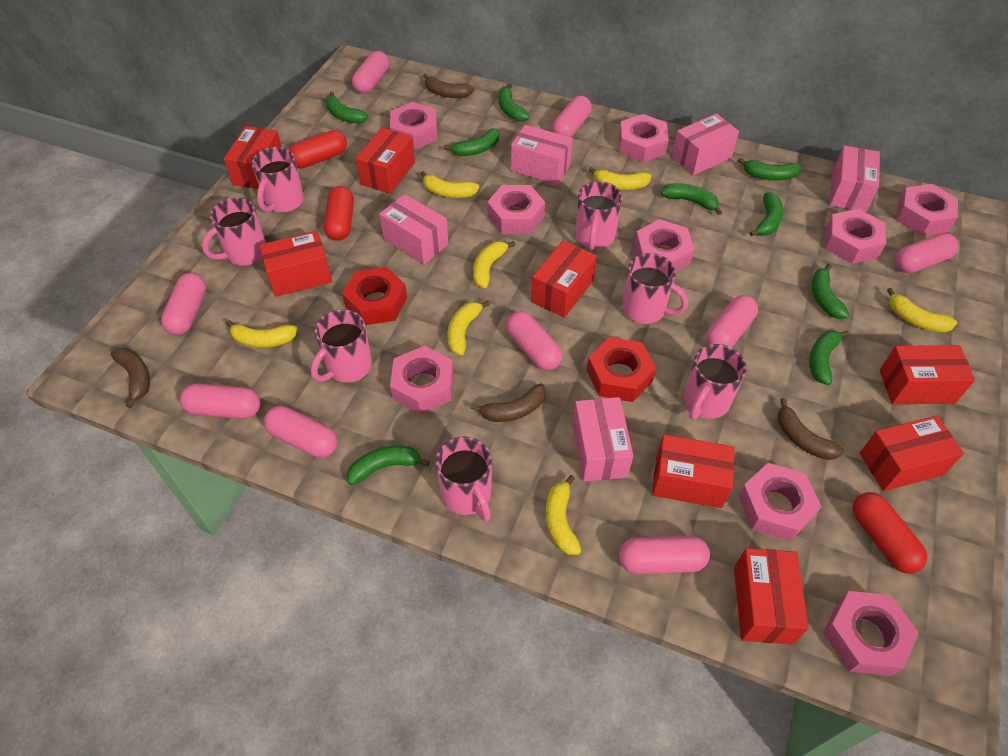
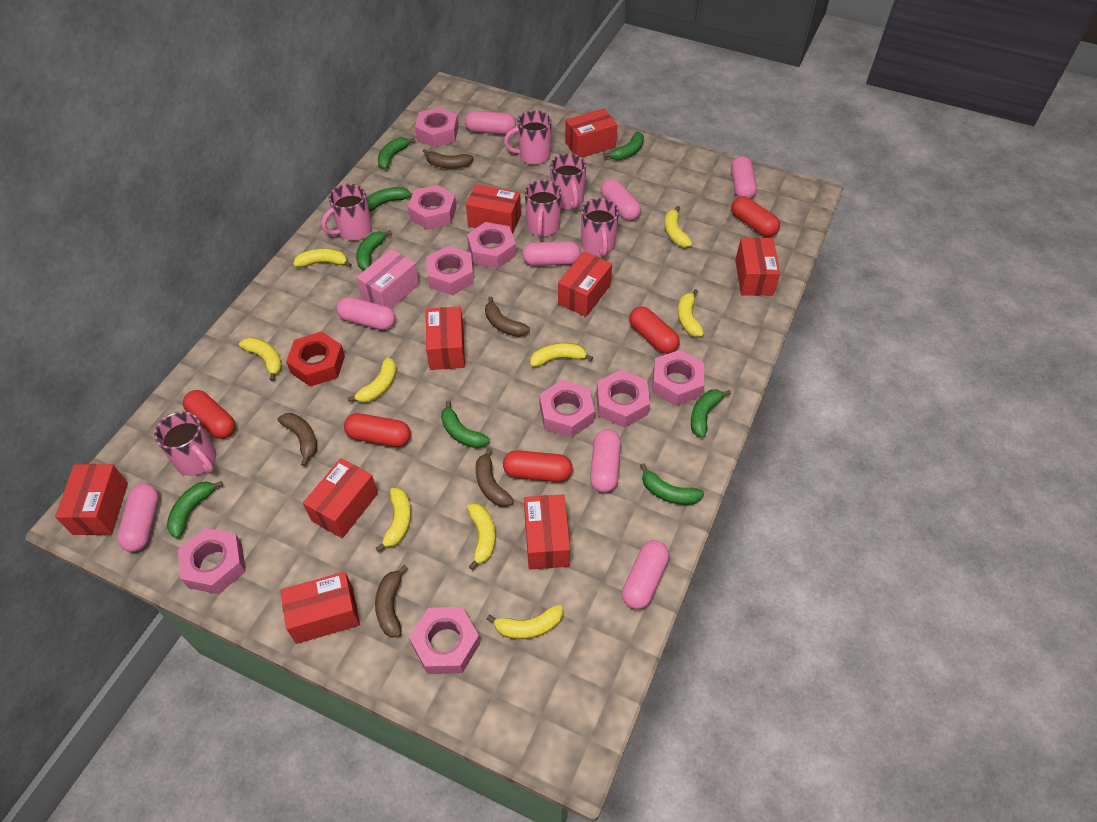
brown banana: [111,348,150,408] [423,74,474,98] [471,383,546,422] [777,398,844,460] = 4 -> [278,413,317,466] [375,565,408,637] [423,149,474,169] [476,448,514,507] [485,296,530,337] = 5
green banana: [325,92,368,124] [347,445,430,485] [444,128,500,156] [499,84,530,122] [661,183,722,215] [738,157,801,180] [750,193,783,236] [809,330,849,385] [811,264,850,319] = 9 -> [167,481,223,538] [356,230,392,270] [367,187,413,211] [378,137,415,169] [441,401,490,448] [603,132,644,160] [640,463,704,505] [691,389,731,438] = 8
pink box: [379,194,449,265] [511,125,573,185] [572,397,634,482] [672,113,739,175] [830,145,880,212] = 5 -> [356,249,419,309] = 1
pink capsule: [161,273,206,335] [180,384,261,419] [264,406,338,458] [352,51,389,94] [506,311,563,371] [552,96,592,137] [619,536,710,574] [706,295,758,347] [895,233,959,273] = 9 -> [117,484,159,552] [336,297,395,330] [465,111,516,134] [522,241,581,266] [590,429,621,493] [601,179,641,221] [622,540,669,609] [731,156,757,199] = 8
pink mug: [202,197,266,266] [252,147,304,213] [311,309,372,383] [435,437,492,522] [575,181,622,250] [622,253,688,324] [684,344,747,420] = 7 -> [154,411,216,476] [321,184,372,241] [504,110,552,165] [525,180,561,238] [550,153,586,209] [581,198,619,257] = 6
red box: [224,126,282,189] [260,231,332,297] [356,128,415,194] [531,240,597,318] [652,434,735,508] [734,548,809,645] [860,415,964,491] [880,345,975,404] = 8 -> [55,464,128,535] [280,572,360,644] [303,458,378,538] [426,307,465,370] [466,184,521,234] [524,494,570,570] [558,252,612,317] [565,108,617,158] [735,238,780,296] = 9
red capsule: [289,130,347,169] [324,186,354,241] [852,492,928,574] = 3 -> [183,390,235,439] [344,413,411,447] [503,450,573,482] [629,306,680,354] [731,196,780,237] = 5
red nut: [342,267,407,325] [587,337,656,402] = 2 -> [286,331,345,387] = 1
yellow banana: [226,320,298,348] [420,171,479,198] [447,301,490,355] [473,241,515,288] [546,475,581,555] [589,167,651,190] [887,288,957,332] = 7 -> [239,337,282,381] [293,248,352,267] [347,357,397,403] [375,488,411,552] [467,503,495,570] [486,605,563,639] [531,343,593,367] [664,206,692,247] [678,289,704,337] = 9

